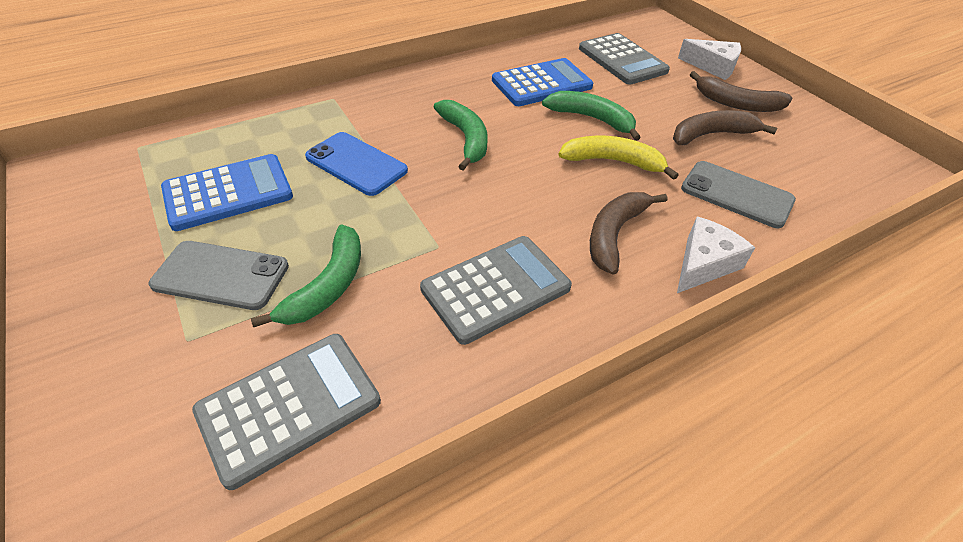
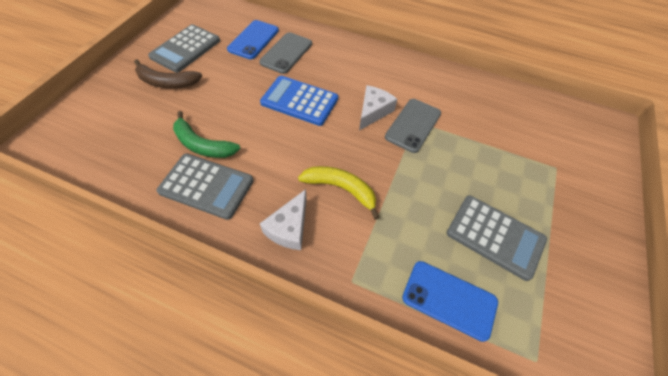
blue calculator: [161,154,293,231] [492,58,593,106] = 2 -> [260,76,338,126] = 1
blue phone: [305,132,408,196] = 1 -> [227,20,279,59] [402,261,498,342] = 2
brown banana: [590,192,667,275] [673,110,777,145] [690,71,793,112] = 3 -> [134,59,202,88] = 1
green banana: [251,224,361,327] [434,100,487,171] [542,91,641,141] = 3 -> [173,111,240,158] = 1

